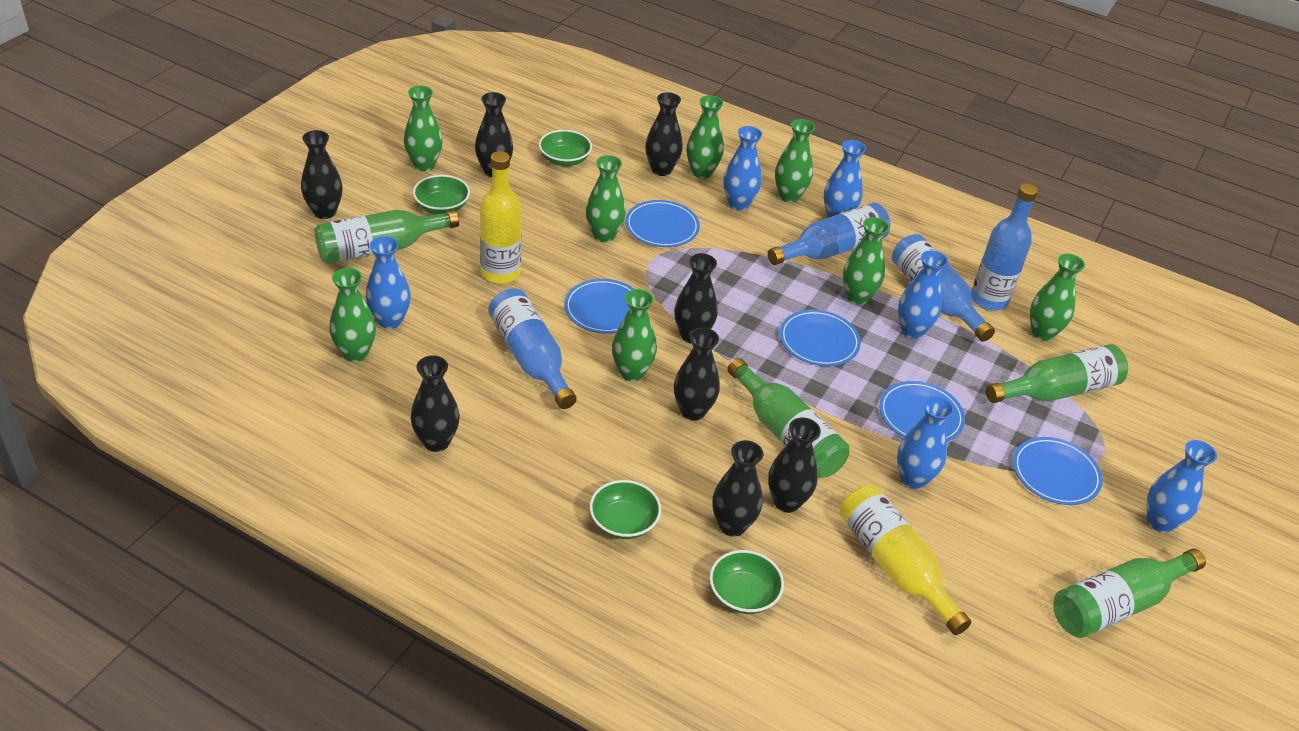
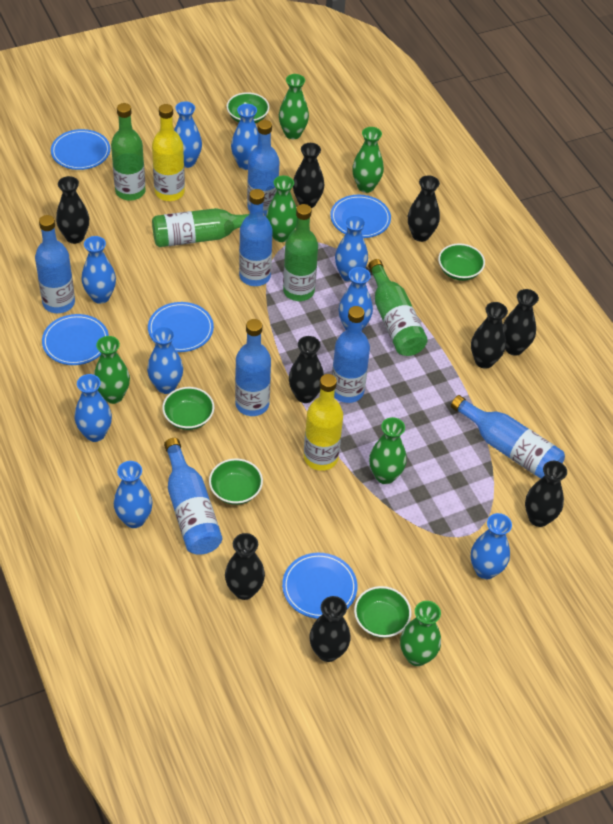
black vase: [301,130,343,219] [411,356,460,452] [475,92,513,177] [645,92,683,176] [674,253,718,344] [674,327,720,421] [712,440,763,537] [768,418,821,513] = 8 -> [56,176,89,244] [225,533,265,600] [289,336,324,403] [293,143,324,208] [309,596,351,662] [408,175,440,242] [471,302,508,369] [503,289,539,356] [525,461,567,527] = 9
blue bottle: [488,288,577,409] [768,203,890,265] [892,234,995,342] [971,183,1038,311] = 4 -> [35,215,75,313] [164,438,222,555] [235,319,271,416] [239,189,273,286] [247,120,280,217] [332,306,370,403] [451,395,565,478] = 7
blue vase: [366,236,411,329] [723,126,762,211] [824,140,866,218] [897,396,954,489] [898,250,948,339] [1147,440,1217,533] = 6 -> [74,374,112,442] [82,236,116,304] [114,461,153,528] [147,326,183,394] [174,101,202,168] [231,104,258,170] [335,215,368,282] [339,267,373,330] [471,513,512,580] = 9
green bowl: [413,175,470,214] [539,130,592,166] [590,480,661,539] [709,550,784,614] = 4 -> [162,387,214,430] [209,458,263,505] [226,92,270,123] [354,586,411,638] [438,243,485,281] = 5
green vase: [329,268,376,362] [404,86,443,171] [586,155,626,242] [612,289,657,381] [687,95,724,179] [775,119,815,203] [843,217,890,305] [1030,254,1085,341] = 8 -> [94,336,130,404] [266,176,297,242] [279,74,309,139] [352,127,384,193] [369,417,407,484] [400,601,441,666] = 6

